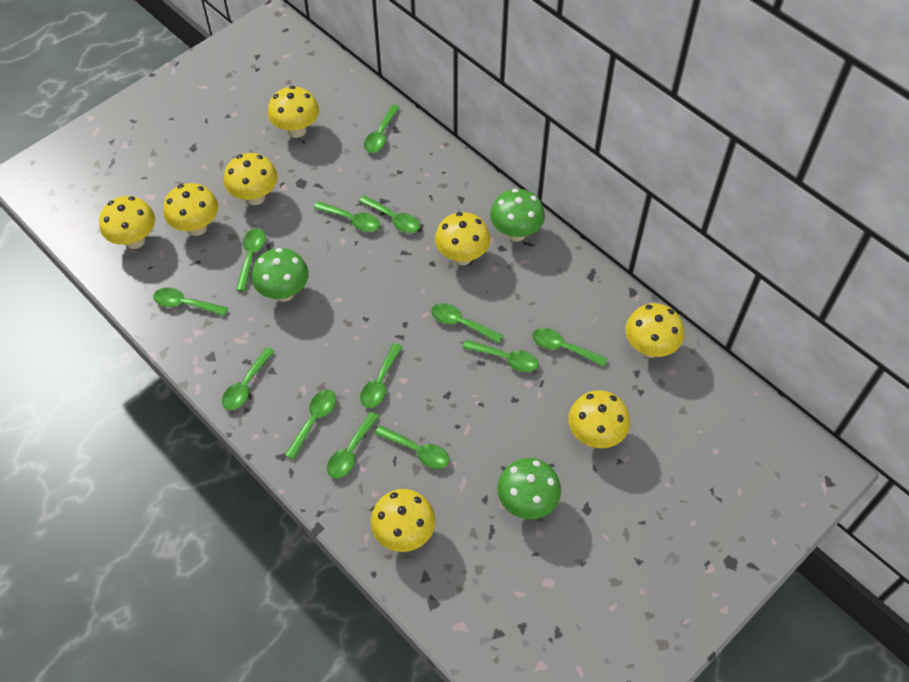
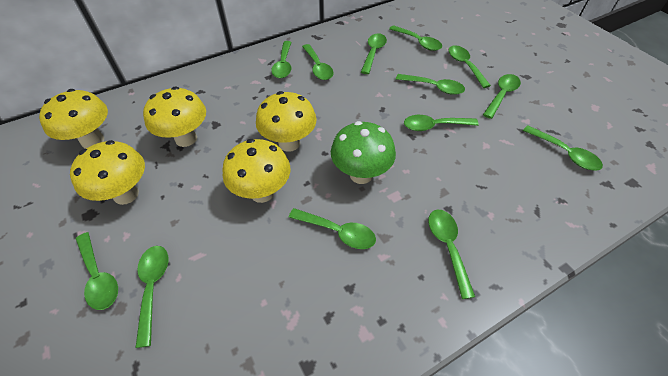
green mushroom: [252,248,309,302] [490,189,545,242] [497,458,561,519] = 3 -> [331,121,396,184] = 1
yellow mushroom: [99,196,155,249] [163,183,218,236] [224,153,278,205] [268,86,319,138] [371,489,435,552] [435,212,491,265] [568,390,630,448] [625,303,684,358] = 8 -> [39,89,108,149] [70,140,145,205] [143,86,206,147] [223,139,290,203] [256,91,317,152] = 5

